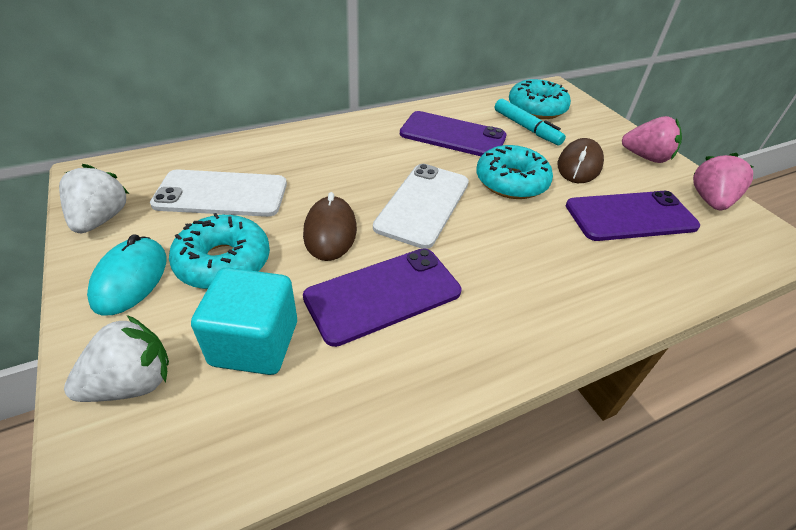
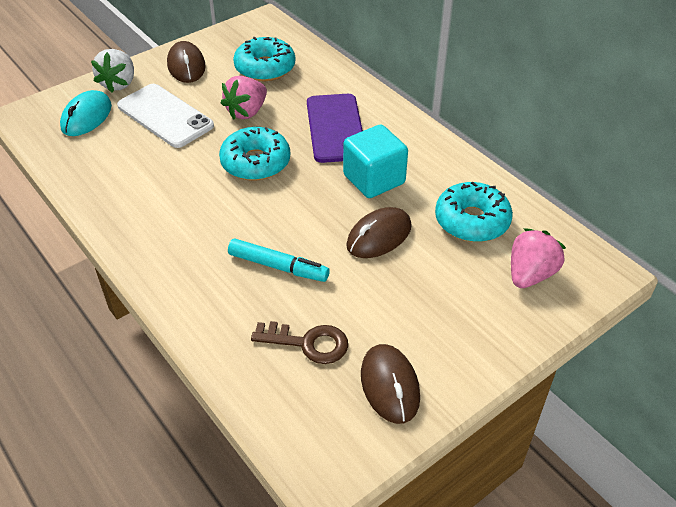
brown key: none = 0 -> [251,321,348,364] = 1
brown mouse: [303,192,357,261] [558,138,604,183] = 2 -> [167,41,206,83] [346,207,411,258] [361,344,420,424] = 3
purple phone: [303,248,461,347] [400,111,506,156] [566,191,700,241] = 3 -> [307,94,363,163] = 1
white phone: [150,170,287,217] [373,164,469,249] = 2 -> [117,84,214,148] = 1
white strawberry: [59,164,129,233] [64,315,169,402] = 2 -> [91,49,134,93] = 1

